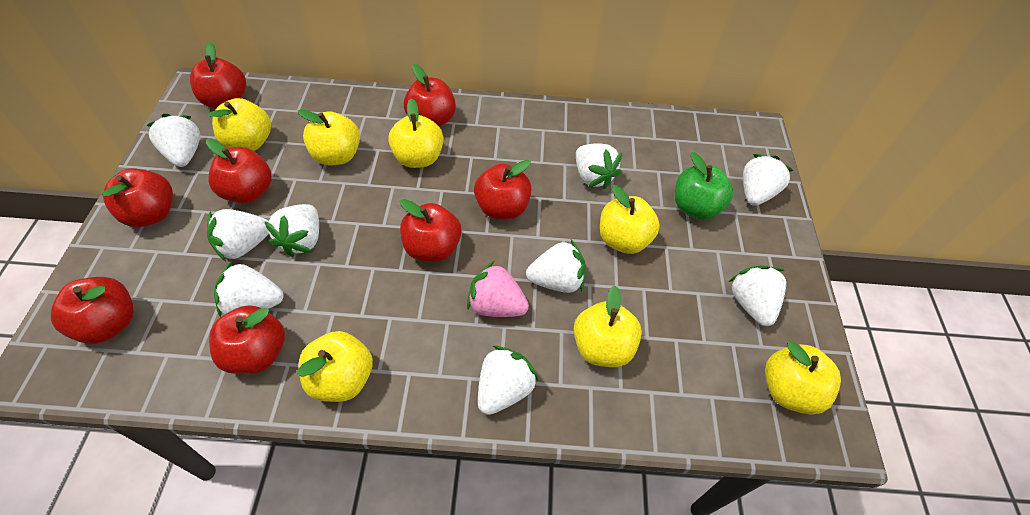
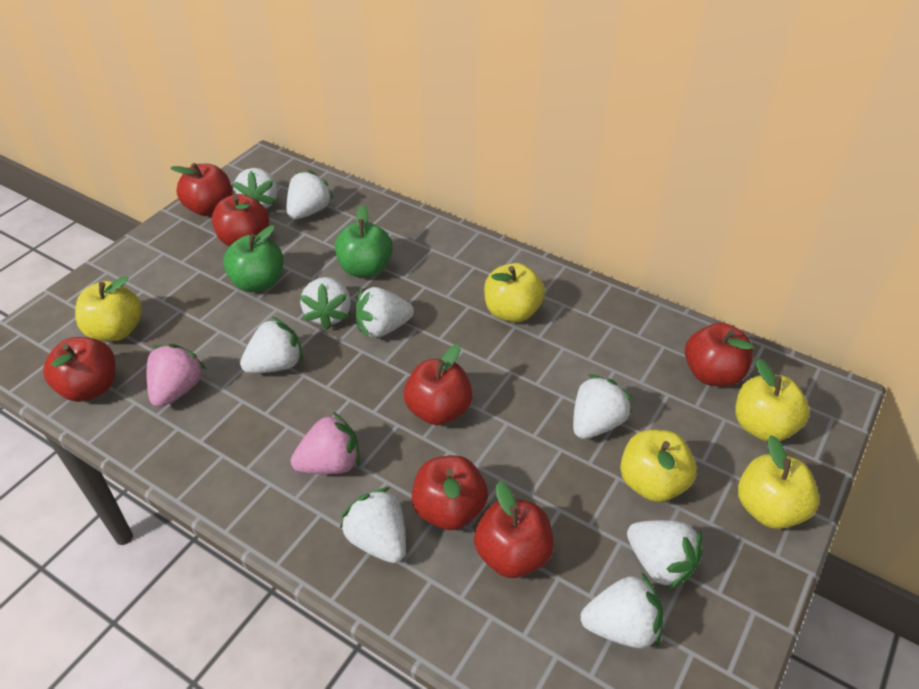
green apple: [675,152,733,220] = 1 -> [223,225,284,292] [335,205,393,277] = 2
pink strawberry: [467,261,529,317] = 1 -> [147,344,206,407] [291,412,360,474] = 2
red apple: [51,277,134,344] [102,168,173,227] [190,42,246,109] [206,139,272,204] [209,305,285,374] [400,199,461,262] [404,64,456,127] [474,160,532,220] = 8 -> [43,337,116,402] [171,163,232,216] [212,194,269,247] [404,344,473,425] [412,455,488,530] [474,481,554,578] [685,323,753,386] = 7
yellow apple: [208,98,271,151] [297,331,373,402] [298,109,360,165] [388,98,443,168] [573,286,642,367] [600,185,660,254] [765,341,841,415] = 7 -> [75,276,142,341] [484,263,545,322] [620,430,697,502] [736,358,810,441] [738,435,819,529] = 5

